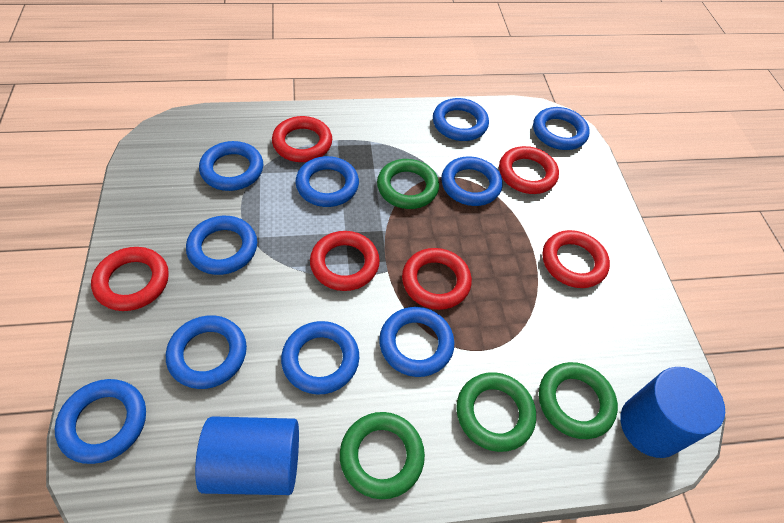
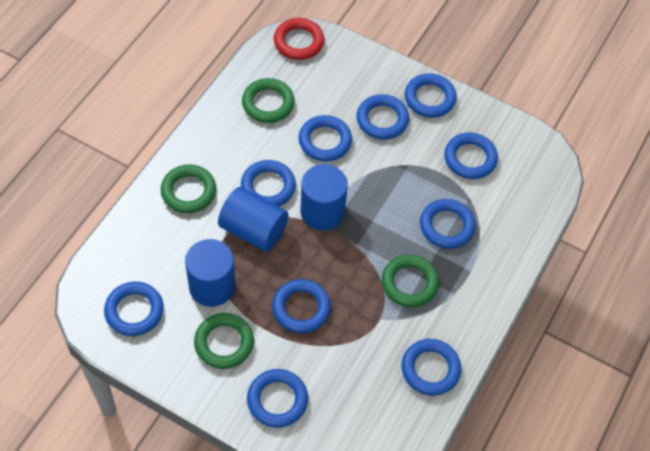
blue cylinder: [195,416,299,495] [620,367,725,458] = 2 -> [185,239,236,307] [218,187,289,252] [300,164,348,231] = 3
red ring: [91,247,169,311] [272,116,332,162] [310,231,380,291] [402,248,472,310] [499,146,559,194] [543,230,610,288] = 6 -> [274,18,324,60] = 1

